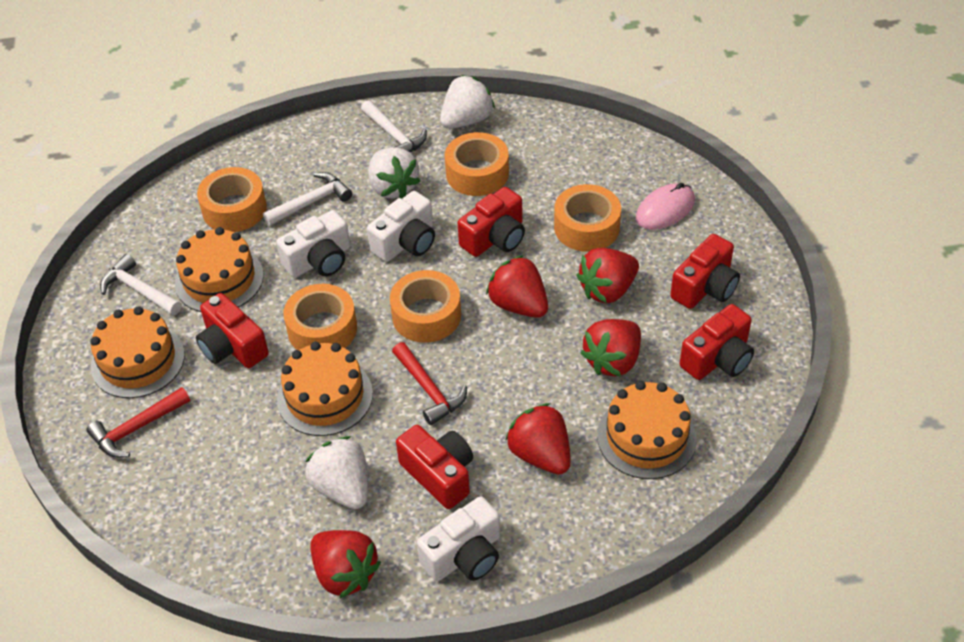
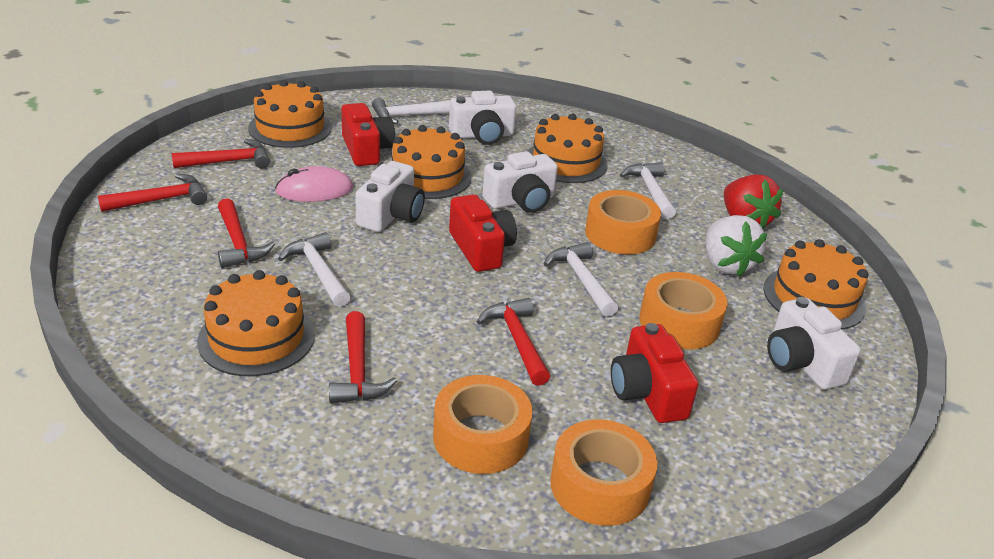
orange cake: [90,306,185,398] [175,227,264,312] [277,342,373,436] [597,381,697,479] = 4 -> [197,270,315,376] [248,80,332,148] [392,125,472,199] [528,114,608,183] [763,239,868,329] = 5
orange tape: [197,167,267,232] [283,284,357,350] [390,270,461,343] [445,132,509,196] [554,184,621,252] = 5 -> [433,375,532,474] [550,419,657,526] [585,190,661,254] [639,272,727,349] = 4
red camera: [196,293,269,368] [396,425,473,509] [458,187,525,257] [670,234,740,309] [680,304,754,380] = 5 -> [341,103,395,166] [449,194,517,272] [611,323,698,423] = 3
red hammer: [86,387,190,458] [392,342,467,425] = 2 -> [98,174,207,212] [172,139,270,169] [218,198,275,268] [329,311,397,404] [477,298,550,386] = 5
red strawberry: [310,530,381,598] [486,255,548,318] [505,403,571,475] [576,248,639,303] [581,319,641,377] = 5 -> [724,175,783,229] = 1
white camera: [276,210,350,278] [367,191,435,262] [417,496,500,581] = 3 -> [355,161,425,232] [449,91,516,145] [483,151,558,213] [767,297,861,390] = 4
white hammer: [100,254,182,316] [263,172,352,226] [361,100,427,153] = 3 -> [278,232,351,307] [372,98,450,124] [544,242,618,317] [620,162,676,219] = 4
white strawberry: [305,436,368,509] [368,147,420,199] [440,75,495,129] = 3 -> [705,215,767,277] = 1

